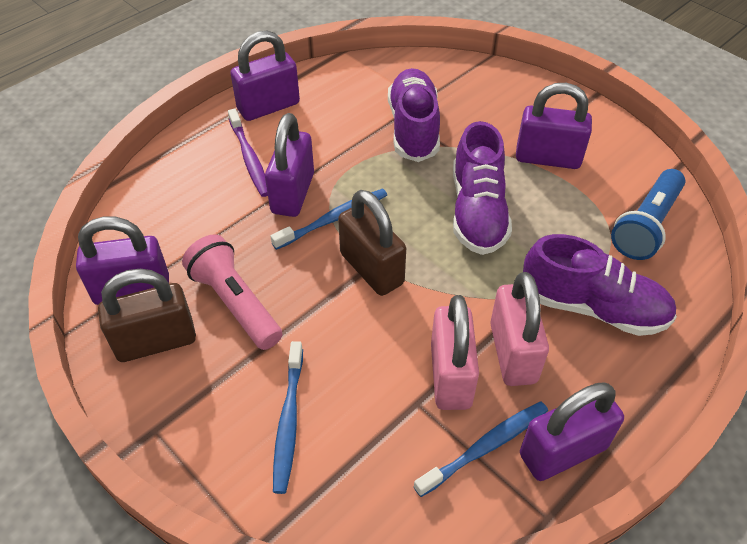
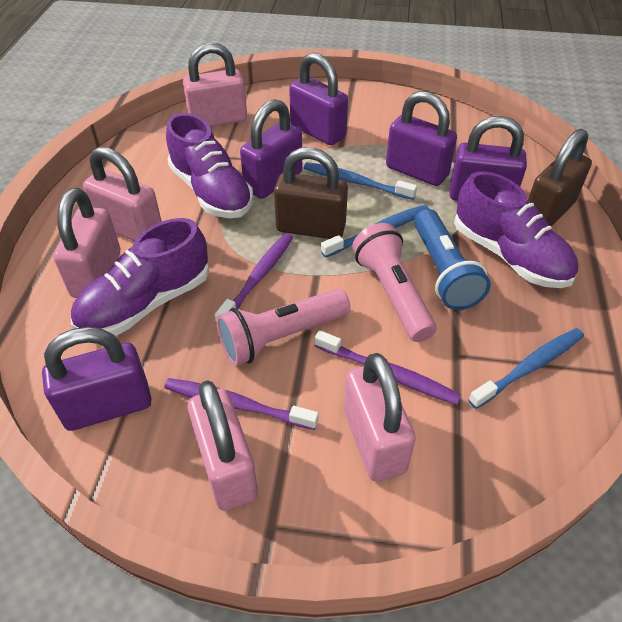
pink flashlight: [182,234,282,350] = 1 -> [217,289,350,366] [352,223,437,342] = 2
pink padlock: [431,295,479,410] [490,272,549,386] = 2 -> [53,188,120,298] [83,147,162,241] [183,43,247,127] [187,380,258,511] [344,353,416,481] = 5
purple toothbrush: [228,109,268,197] = 1 -> [164,378,319,430] [214,233,293,324] [315,330,461,405] = 3

